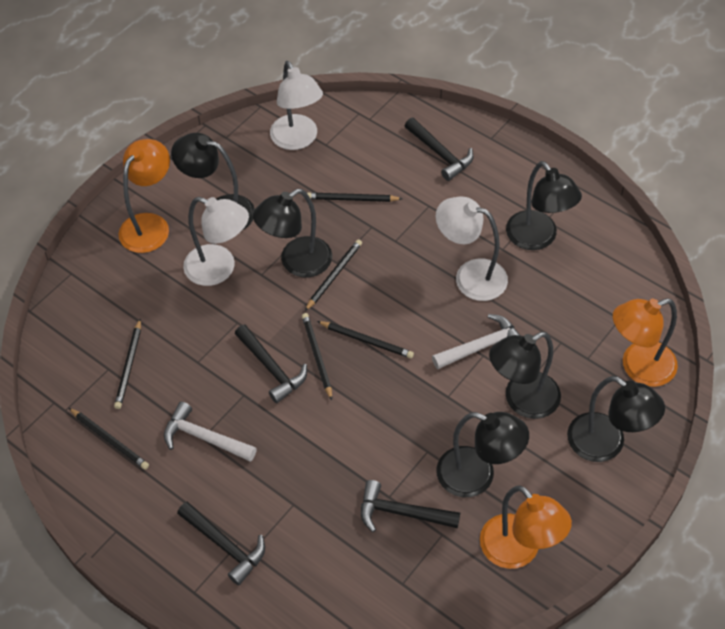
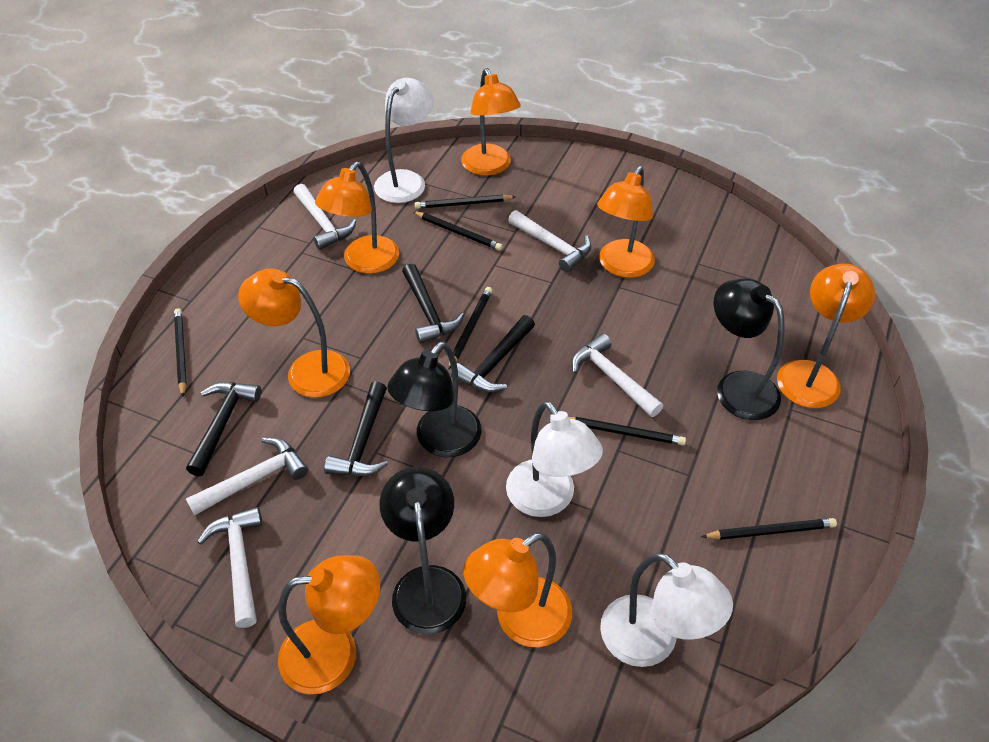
black lamp: [171,133,255,230] [253,189,332,278] [436,412,529,497] [489,332,561,419] [506,161,582,250] [567,376,665,462] = 6 -> [380,467,466,634] [387,342,481,458] [713,278,785,420] = 3
orange lamp: [119,139,170,253] [480,485,572,569] [613,298,678,387] = 3 -> [238,269,350,398] [278,555,380,694] [315,162,399,274] [461,68,521,176] [463,533,572,647] [597,166,655,278] [777,264,875,408] = 7
white hammer: [164,401,257,462] [432,314,520,369] = 2 -> [186,438,308,516] [197,507,262,628] [294,184,356,250] [508,210,592,272] [571,334,663,417] = 5

